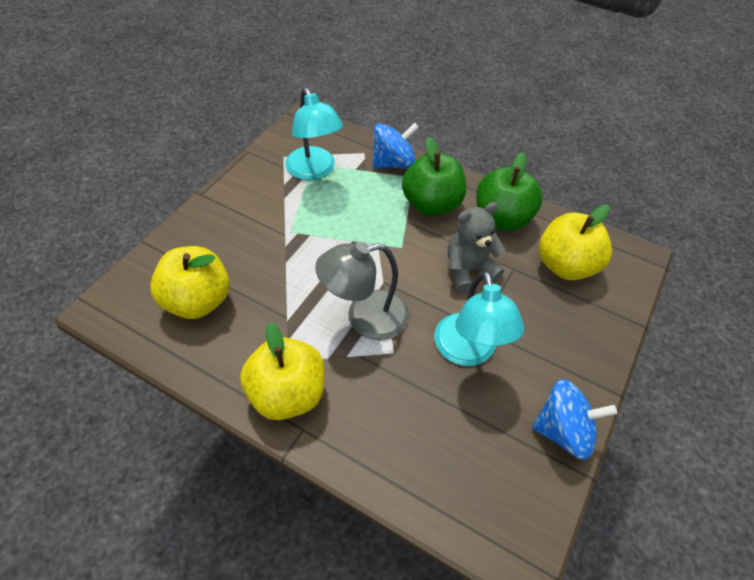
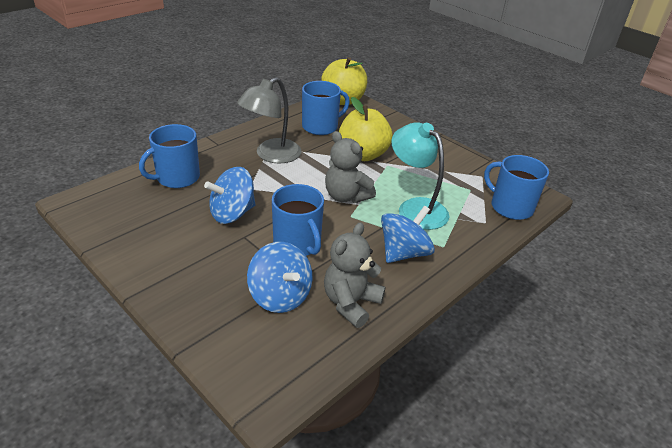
blue mug: none = 0 -> [139,124,200,188] [272,184,324,256] [302,81,350,135] [484,155,549,220] = 4
blue spinning top: [372,123,419,169] [532,379,617,460] = 2 -> [204,167,256,224] [247,242,313,313] [381,206,435,263] = 3
green apple: [402,137,466,216] [476,152,543,231] = 2 -> none = 0
grey teddy bear: [448,202,506,293] = 1 -> [324,222,385,328] [325,131,376,203] = 2
turquoise lamp: [285,87,343,180] [434,271,524,366] = 2 -> [391,122,449,230] = 1
yellow apple: [150,246,230,319] [240,322,325,420] [539,205,612,280] = 3 -> [321,57,367,105] [339,97,392,161] = 2

